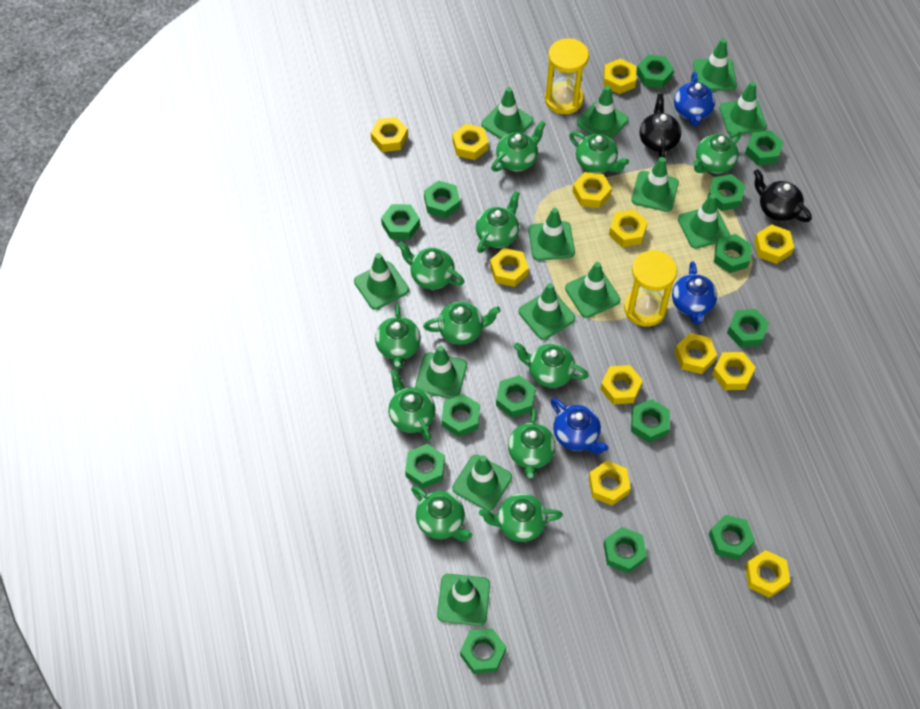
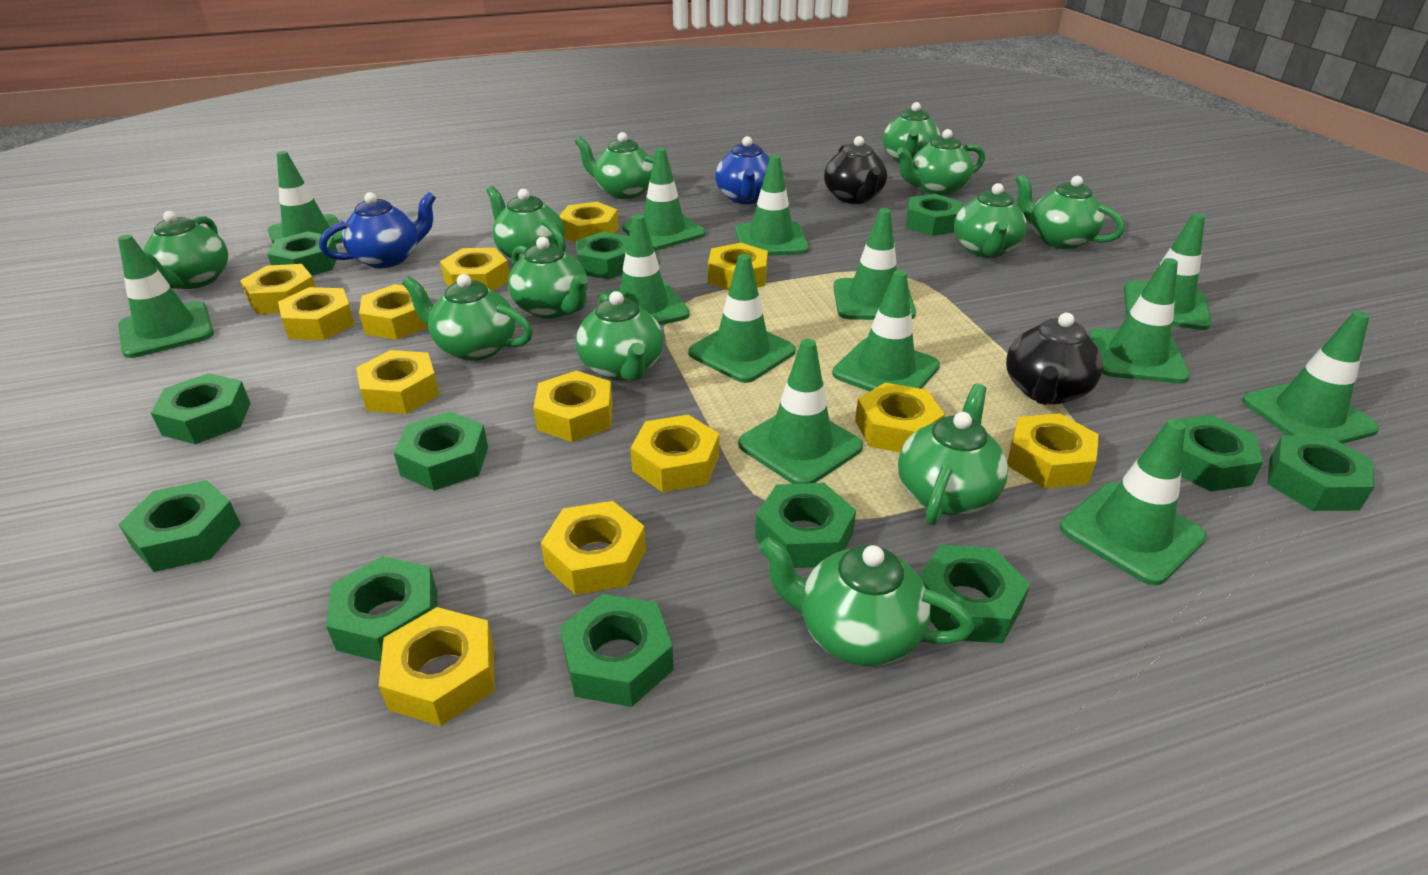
blue teapot: [551,398,608,454] [672,261,717,325] [674,72,715,126] = 3 -> [319,192,436,268] [715,136,770,204] = 2
green nut: [381,204,420,239] [405,444,445,488] [424,180,460,219] [442,394,480,437] [460,628,506,674] [496,375,536,418] [604,527,647,574] [631,399,670,443] [636,55,674,88] [707,174,746,211] [709,515,755,560] [714,234,752,273] [727,309,769,347] [745,130,784,166] = 14 -> [118,480,241,572] [151,373,250,444] [267,231,338,276] [326,556,437,662] [394,411,488,491] [560,594,674,707] [576,232,629,280] [755,483,856,568] [906,194,962,236] [919,545,1030,644] [1176,415,1263,492] [1267,435,1374,511] = 12
yellow hourglass: [545,38,589,114] [624,250,677,327] = 2 -> none = 0
yellow nut: [371,117,408,152] [452,124,488,160] [490,248,529,287] [573,172,612,208] [589,460,631,506] [600,365,643,405] [604,58,636,94] [609,210,648,247] [675,333,717,374] [712,352,756,390] [745,550,790,598] [754,224,794,264] = 12 -> [240,264,316,314] [278,287,355,340] [356,350,440,414] [359,284,428,340] [379,607,495,726] [440,248,509,291] [533,371,613,442] [541,501,646,595] [559,202,619,243] [630,415,719,492] [708,243,768,290] [855,383,945,453] [1007,413,1099,489] = 13

